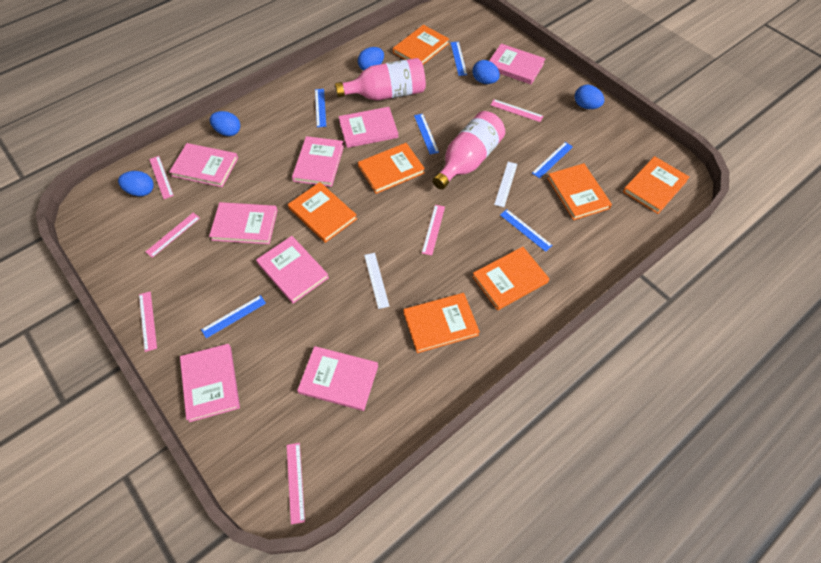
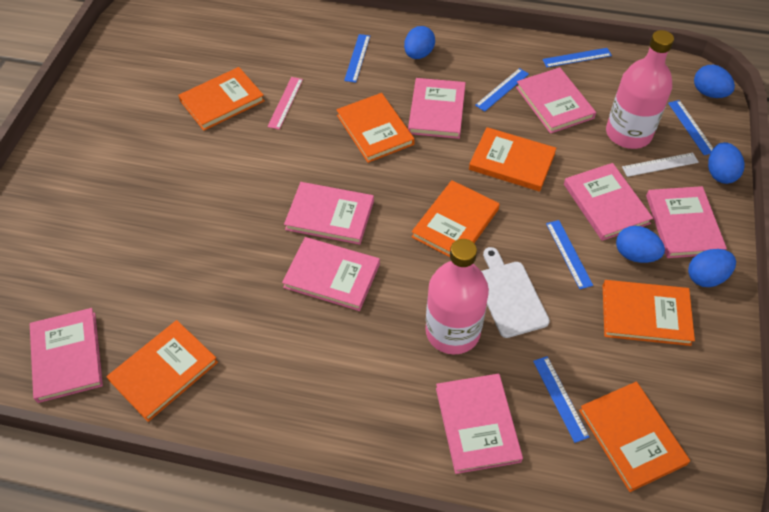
pink ruler: [139,291,157,352] [146,213,200,258] [149,156,174,199] [287,443,305,524] [422,205,445,256] [491,99,543,122] = 6 -> [267,77,303,130] = 1
white cutting board: none = 0 -> [481,247,550,338] = 1
white ruler: [364,253,389,309] [494,162,517,207] = 2 -> [622,153,699,177] = 1

